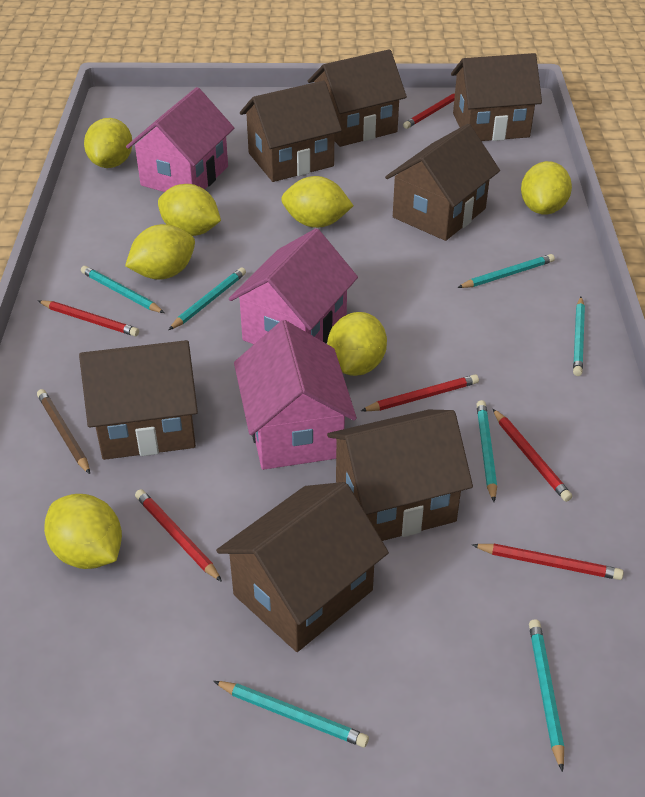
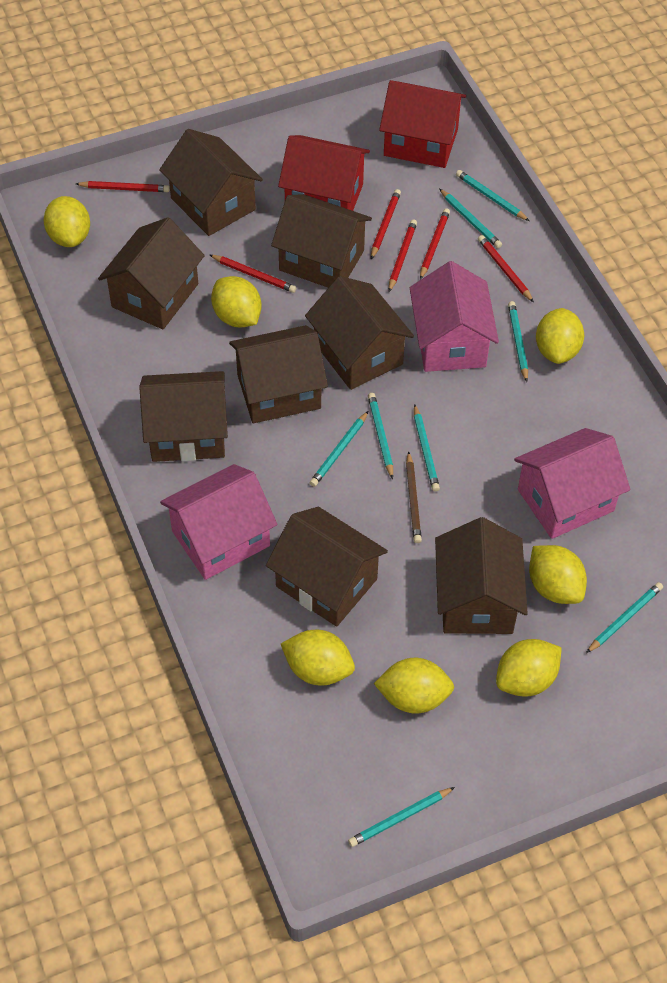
brown house: [79,340,198,460] [216,482,389,652] [240,81,342,182] [308,49,407,147] [327,410,473,541] [385,124,500,241] [451,53,542,141] = 7 -> [98,217,205,329] [139,371,228,462] [159,129,263,236] [229,325,328,423] [266,507,388,627] [271,194,372,288] [305,276,414,390] [435,517,528,634] = 8
red house: none = 0 -> [278,135,370,211] [379,80,466,168] = 2
turquoise pencil: [81,266,164,313] [169,267,246,330] [213,681,369,747] [457,254,555,288] [476,400,497,502] [529,619,564,772] [573,297,585,376] = 7 -> [310,411,368,487] [348,787,455,847] [368,393,393,479] [414,404,440,491] [439,189,502,248] [456,170,529,221] [508,301,528,382] [586,582,663,653] = 8

